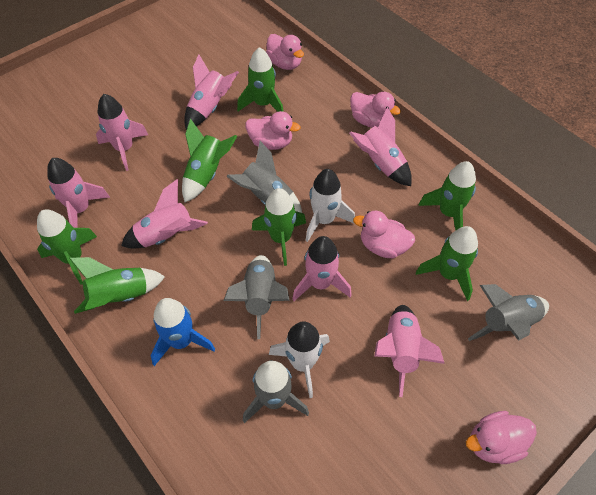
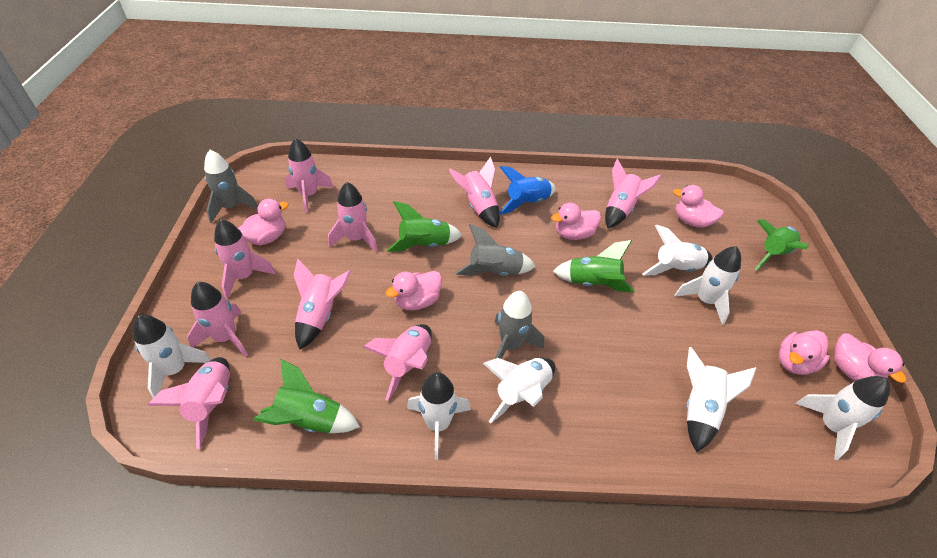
green rocket: [37,209,97,285] [69,257,165,314] [182,118,237,202] [237,47,284,112] [252,188,306,266] [416,226,478,301] [418,161,476,231] = 7 -> [253,359,360,433] [387,201,462,252] [553,240,634,293] [755,220,808,271] = 4
grey rocket: [223,255,289,339] [226,141,302,213] [243,360,309,423] [468,284,549,341] = 4 -> [204,150,258,223] [456,224,536,276] [495,291,544,359] = 3
pink duck: [245,111,301,150] [266,34,304,70] [350,92,401,128] [353,211,415,258] [466,411,537,464] = 5 -> [238,199,289,245] [386,271,442,310] [551,203,601,240] [673,185,724,228] [779,330,830,375] [834,333,906,383] = 6
pink rocket: [47,158,110,228] [96,94,148,171] [121,179,208,249] [184,54,239,130] [292,236,352,301] [349,107,412,186] [374,305,445,397] = 7 -> [148,357,230,449] [187,282,248,357] [214,219,276,299] [285,138,333,213] [293,259,352,349] [328,182,378,252] [362,324,432,401] [449,156,500,228] [605,159,661,228] = 9
white rocket: [269,321,330,398] [305,169,355,242] = 2 -> [133,315,212,398] [407,372,471,460] [483,358,555,423] [642,225,712,276] [675,246,741,325] [686,347,757,452] [796,376,890,460] = 7

